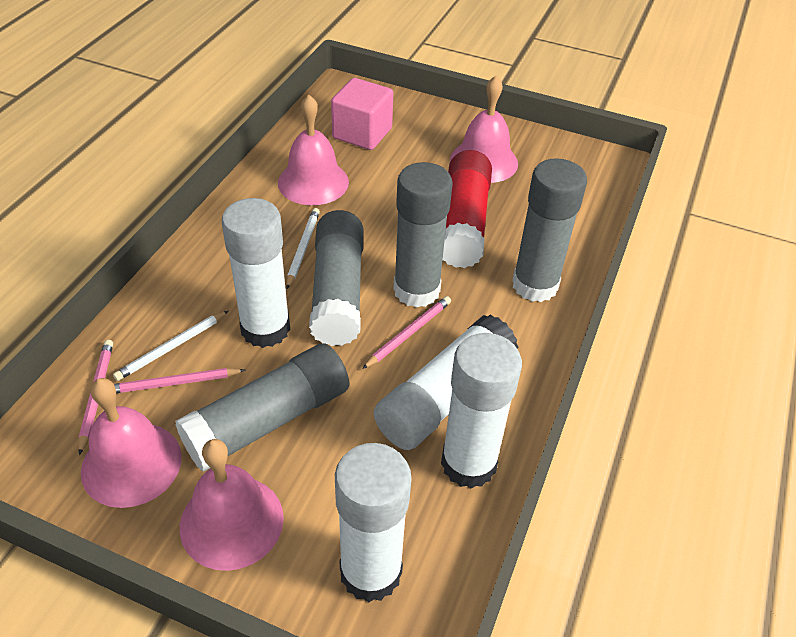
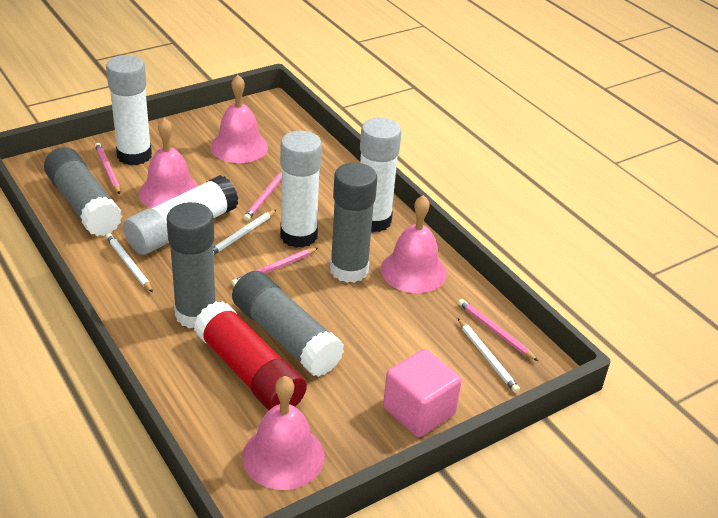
pink pencil: [79,340,113,455] [114,368,245,393] [362,296,451,369] = 3 -> [95,143,120,194] [232,248,318,286] [244,172,282,221] [458,299,538,361] = 4
white pencil: [113,311,228,381] [286,208,320,289] = 2 -> [106,233,153,293] [213,209,277,255] [458,318,520,393] = 3

